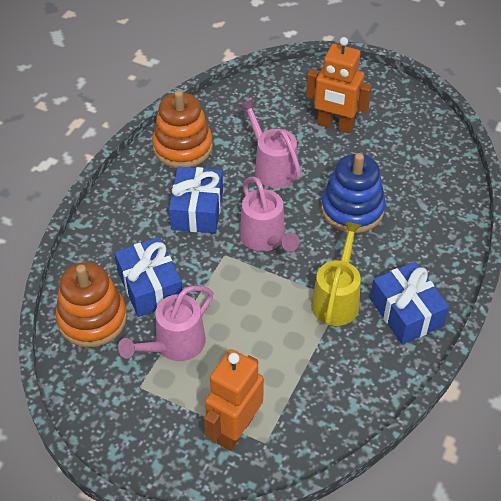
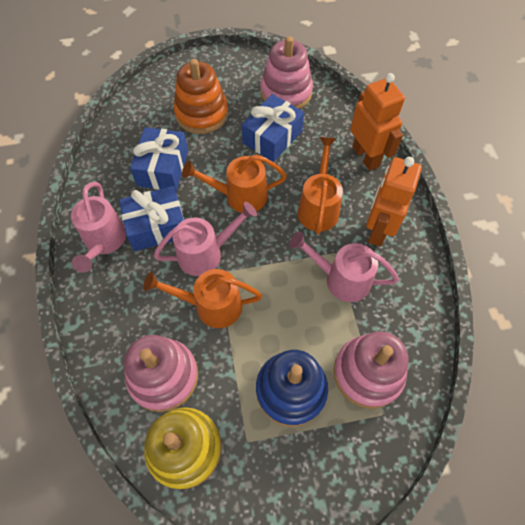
orange stacking toy: [55,262,127,348] [152,90,213,168] = 2 -> [174,59,228,134] = 1
orange watering can: none = 0 -> [143,269,262,328] [182,155,287,213] [297,137,343,234] = 3
pink stacking toy: none = 0 -> [124,335,198,412] [260,36,313,109] [334,332,409,409] = 3
yellow stacking toy: none = 0 -> [144,407,222,489] = 1
yellow watering can: [311,221,362,326] = 1 -> none = 0

